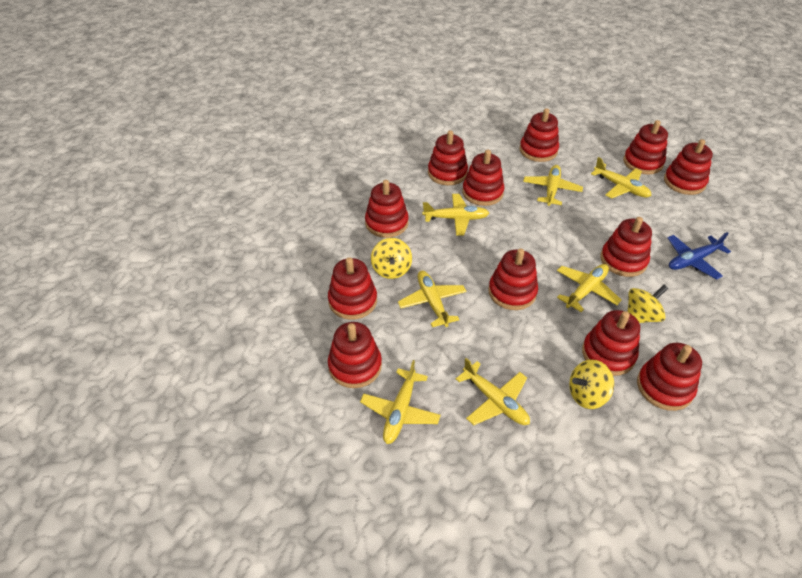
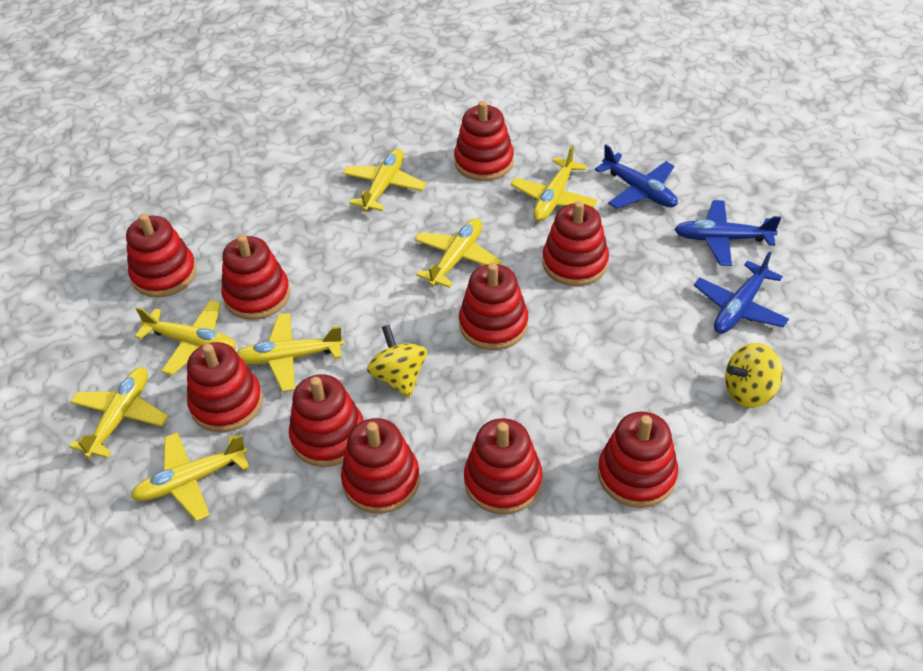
blue plane: [668,232,731,279] = 1 -> [595,144,678,209] [674,200,781,266] [694,251,789,334] = 3
red stacking toy: [328,257,377,320] [328,322,382,388] [365,180,409,238] [428,130,468,185] [462,150,505,206] [488,248,538,310] [520,108,559,162] [582,310,640,376] [600,217,652,277] [623,120,668,174] [637,343,702,411] [664,139,713,195] = 12 -> [126,214,197,298] [187,342,263,432] [221,235,290,320] [289,374,364,467] [341,418,420,514] [454,101,514,181] [459,263,528,350] [464,418,543,514] [542,201,609,286] [598,412,678,508] = 10
yellow spinning top: [371,238,412,279] [569,359,614,409] [627,285,668,323] = 3 -> [367,325,427,398] [725,343,783,408] = 2

